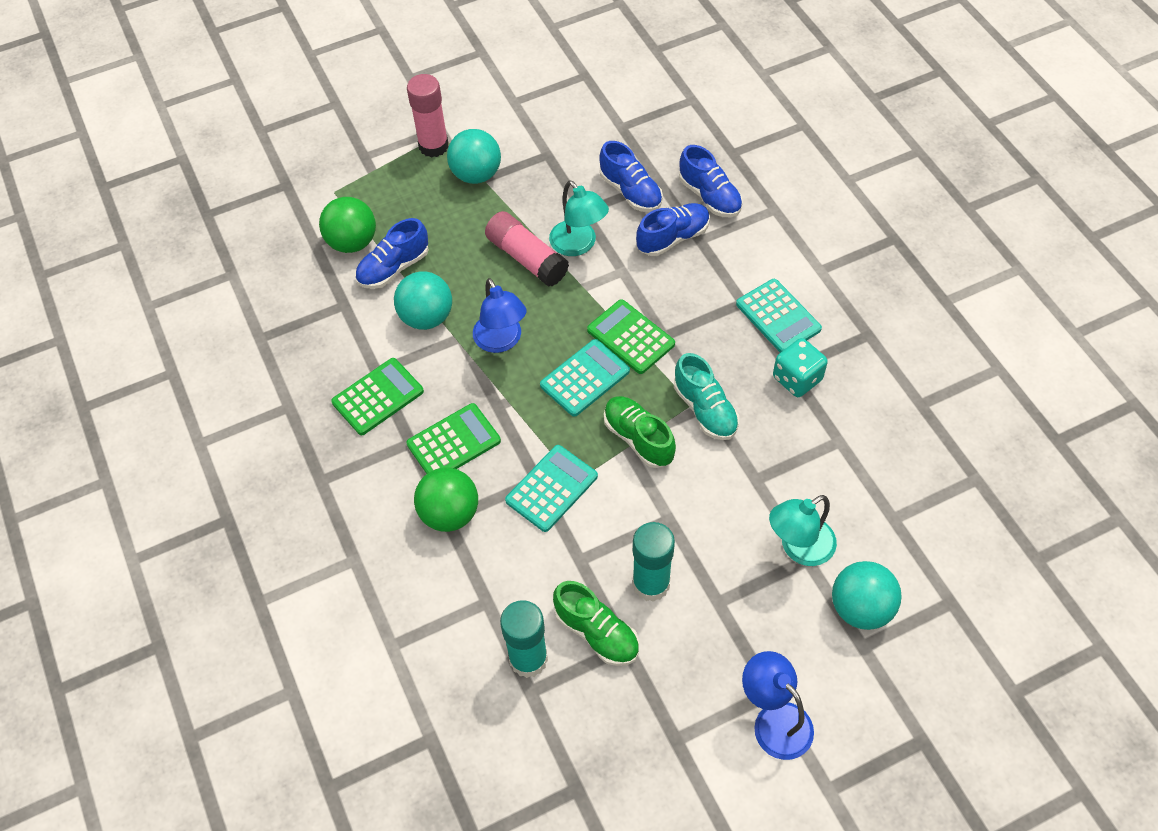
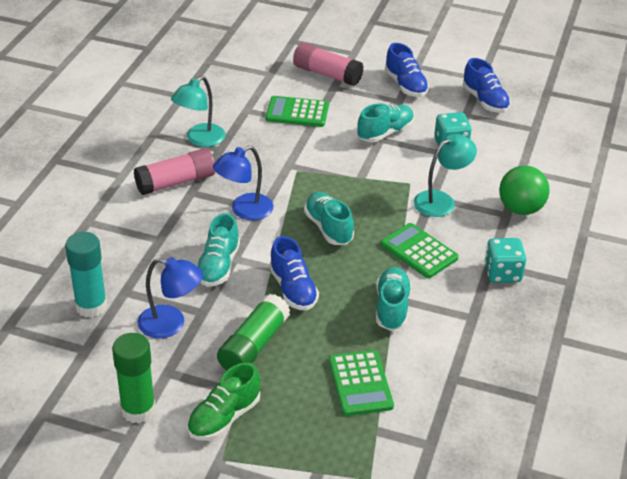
blue shoe: [355,218,429,289] [599,141,663,212] [636,203,710,256] [679,145,743,217] = 4 -> [269,236,319,310] [385,43,429,97] [463,58,511,113] = 3
green ball: [319,197,376,253] [414,467,478,532] = 2 -> [499,166,550,215] = 1
green glue stick: none = 0 -> [112,333,156,423] [217,294,290,371] = 2
green shoe: [553,581,639,666] [604,396,676,468] = 2 -> [187,363,260,441] = 1
turquoise ball: [394,271,452,330] [447,129,501,184] [832,561,902,630] = 3 -> none = 0
turquoise calculator: [505,445,598,532] [540,339,630,417] [736,279,822,353] = 3 -> none = 0
turquoise dice: [773,338,828,397] = 1 -> [434,112,472,146] [484,238,526,283] = 2
turquoise glue stick: [500,600,548,678] [632,522,675,602] = 2 -> [65,232,107,318] = 1
turquoise shoe: [674,353,739,440] = 1 -> [197,213,240,287] [304,192,354,245] [357,103,414,142] [376,267,412,331] = 4

